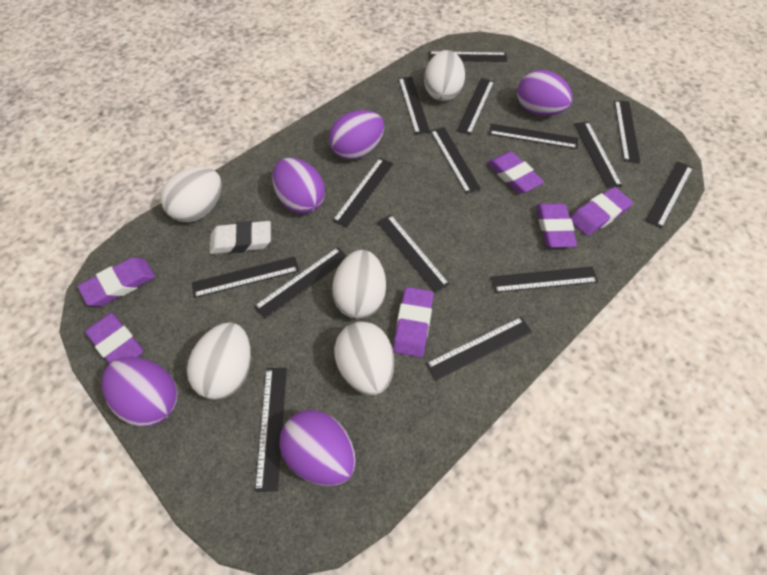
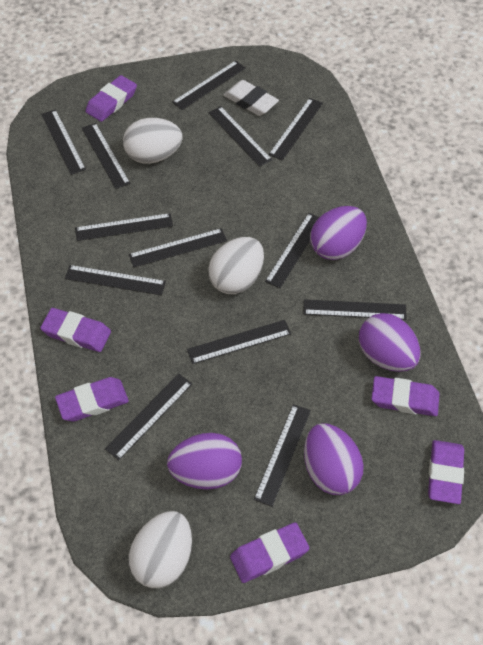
black ruler: [192,257,299,298] [254,247,347,319] [255,368,287,492] [333,158,393,227] [377,215,450,293] [398,76,430,134] [426,317,532,380] [429,51,507,62] [430,127,481,194] [457,78,494,135] [489,124,578,149] [491,267,598,293] [574,122,622,188] [614,100,640,163] [645,161,693,228] = 15 -> [41,109,86,175] [65,265,166,295] [75,213,173,241] [82,123,130,189] [105,374,192,460] [129,228,227,268] [172,61,246,110] [187,320,291,364] [208,106,272,167] [254,404,311,507] [265,213,319,288] [269,98,323,161] [303,299,407,320] = 13
purple egg: [102,357,178,427] [272,158,325,214] [279,410,356,486] [329,110,384,160] [517,70,572,116] = 5 -> [167,433,242,490] [304,423,364,495] [310,206,367,260] [359,313,421,372] = 4
white egg: [161,166,222,222] [187,322,251,400] [332,250,386,319] [334,321,394,395] [424,50,465,101] = 5 -> [123,118,182,164] [129,511,192,588] [208,237,264,294] = 3

